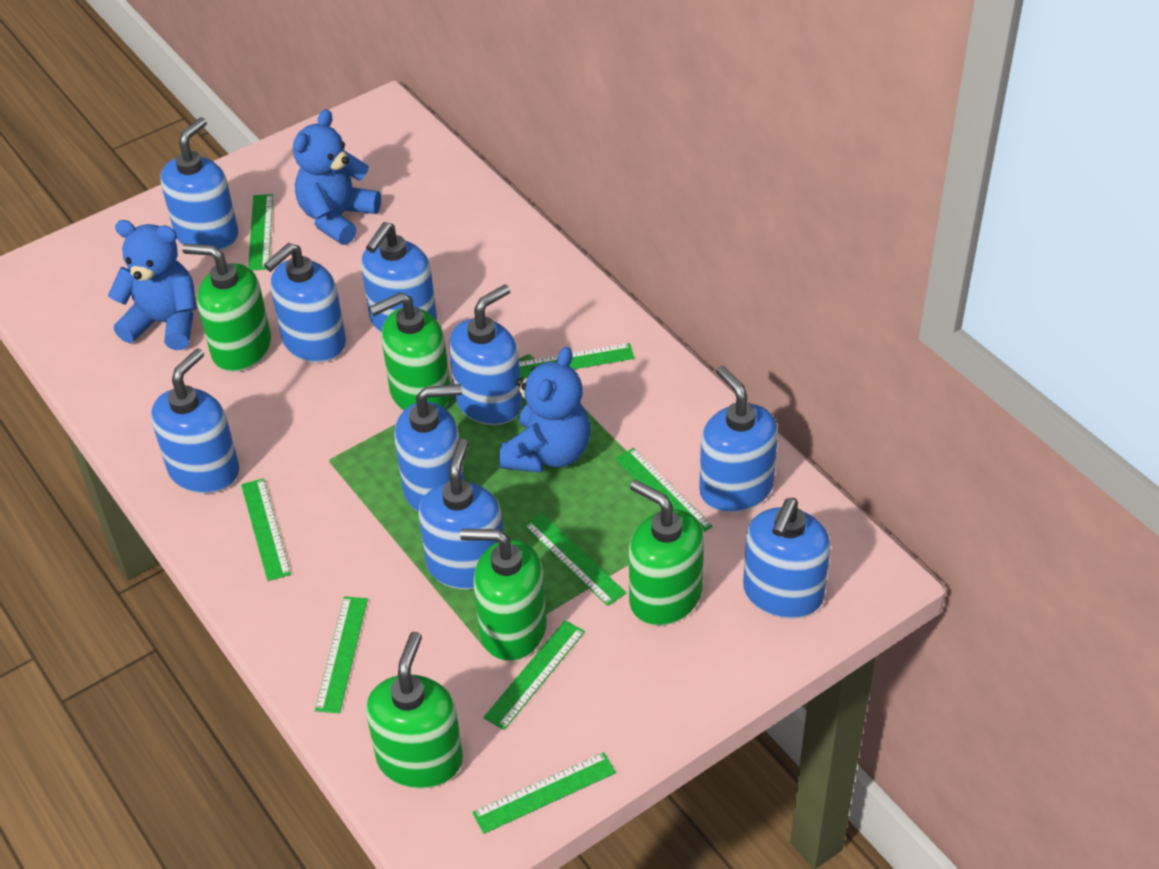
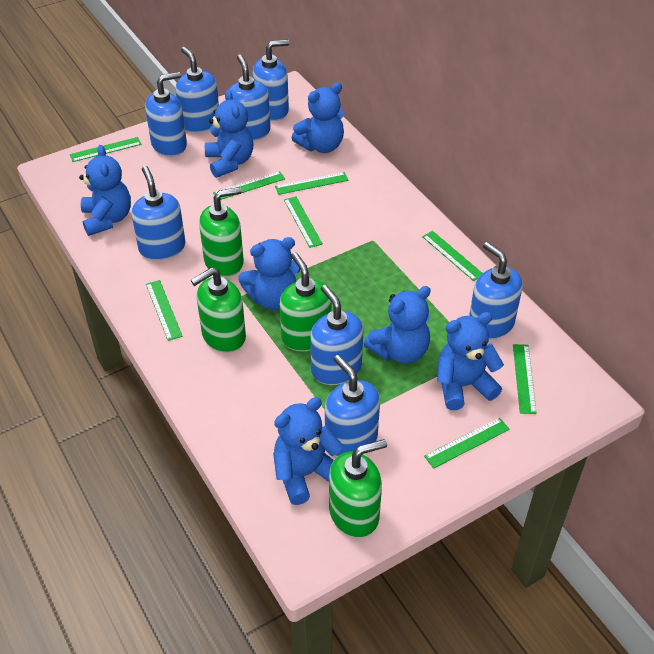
blue soap dispenser: [151,348,239,494] [160,118,238,251] [264,243,346,363] [361,222,437,333] [394,384,465,512] [419,439,503,589] [449,284,522,425] [699,366,778,513] [743,498,831,619] = 9 -> [131,166,186,260] [145,72,187,157] [175,47,219,133] [228,54,271,141] [253,40,289,121] [310,285,363,385] [325,355,380,456] [469,242,523,339] = 8
blue teddy bear: [108,220,197,350] [293,109,381,245] [499,347,590,473] = 3 -> [79,145,131,236] [205,90,254,178] [238,237,300,310] [273,397,343,505] [292,82,344,153] [364,286,431,364] [437,312,504,410] = 7
green soap dispenser: [182,244,271,372] [366,632,463,789] [369,292,450,411] [460,529,547,661] [629,480,704,626] = 5 -> [191,267,246,353] [199,187,244,277] [280,252,332,351] [329,439,387,537] = 4

